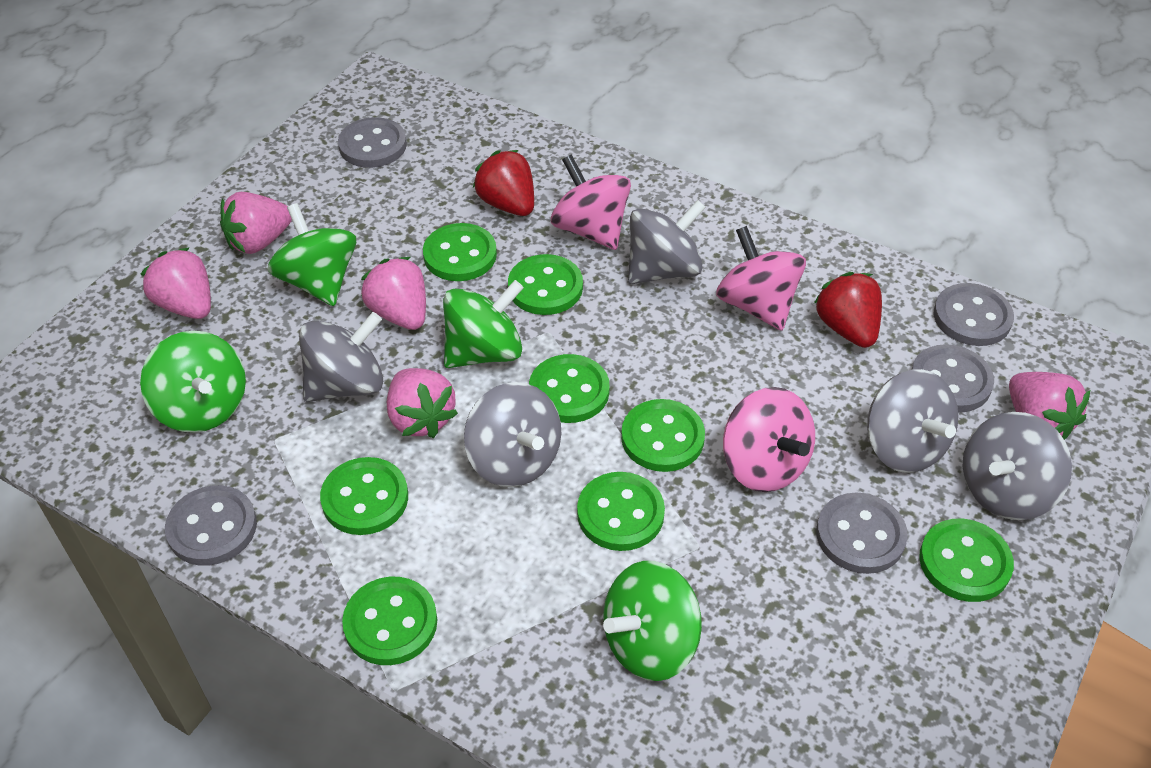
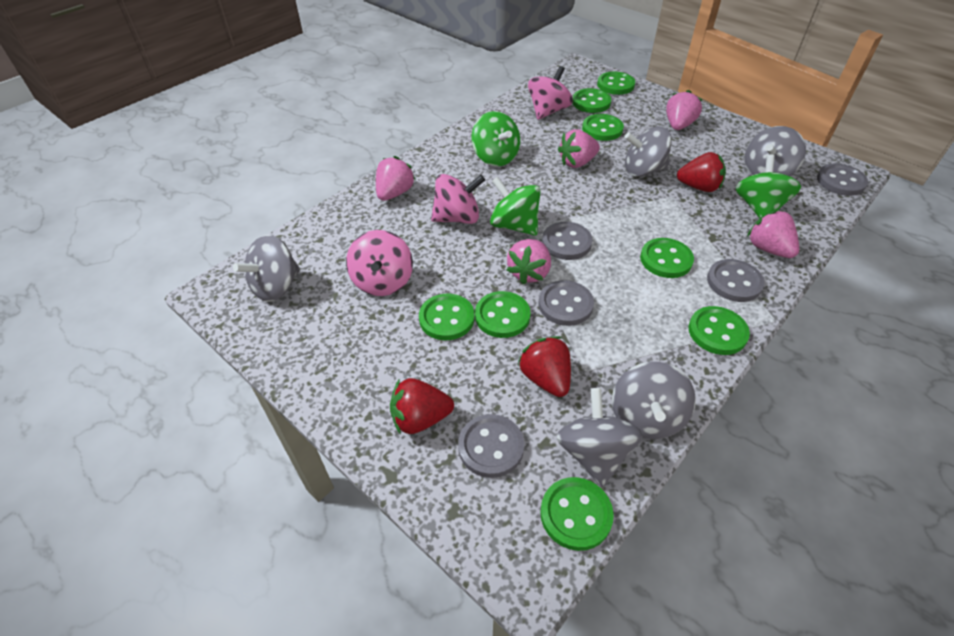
green spinning top: [140,331,246,433] [268,203,356,306] [443,280,524,368] [603,561,702,681] = 4 -> [472,111,520,166] [490,176,540,236] [736,155,801,218] = 3
red strawberry: [473,150,534,216] [814,272,882,348] = 2 -> [390,378,454,434] [518,336,571,397] [677,152,726,192] = 3

